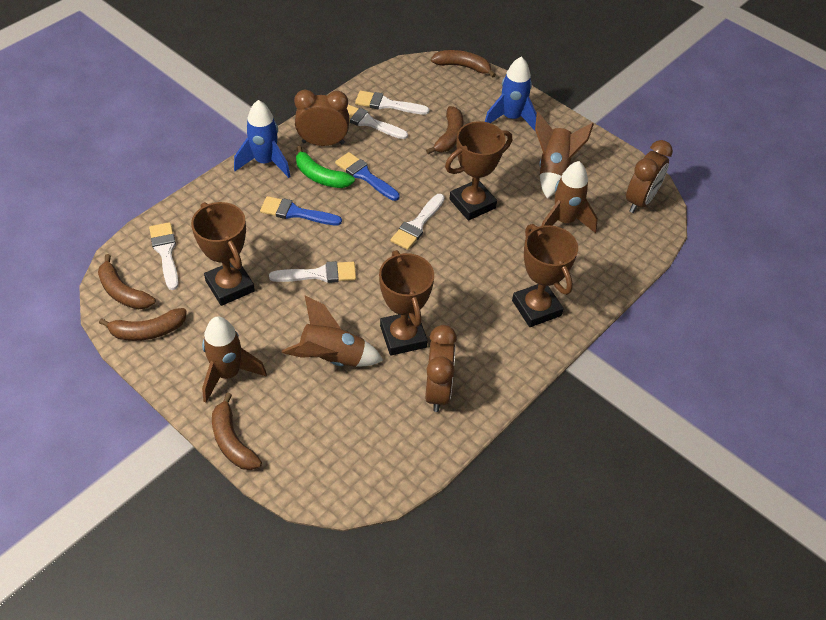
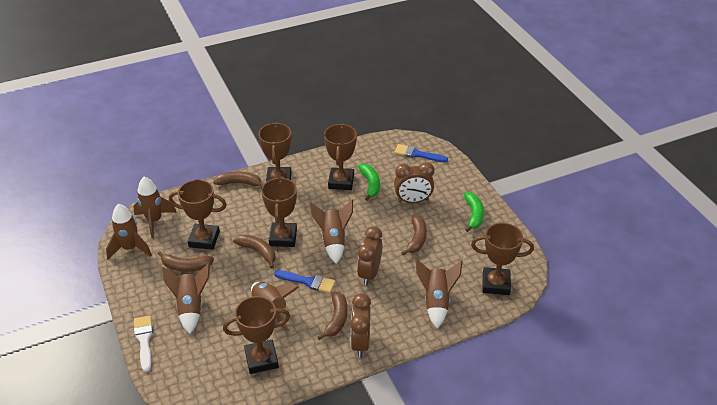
blue rocket: [234,100,291,178] [485,56,537,132] = 2 -> none = 0
brown rocket: [202,316,267,403] [281,296,383,367] [535,112,594,199] [541,161,598,233] = 4 -> [106,204,152,259] [133,177,176,238] [162,263,210,334] [251,282,299,332] [309,200,353,264] [415,259,463,328] = 6
brown trophy: [191,202,255,306] [379,250,434,355] [445,121,512,221] [512,224,578,327] = 4 -> [169,180,227,250] [223,296,290,374] [258,122,292,182] [261,176,297,247] [324,123,357,190] [471,223,534,295] = 6
green banana: [296,146,355,188] = 1 -> [358,164,380,201] [464,192,484,232] = 2
white brush: [149,222,179,290] [269,261,356,283] [347,104,408,139] [355,91,429,115] [390,194,445,250] = 5 -> [134,315,153,372] = 1

